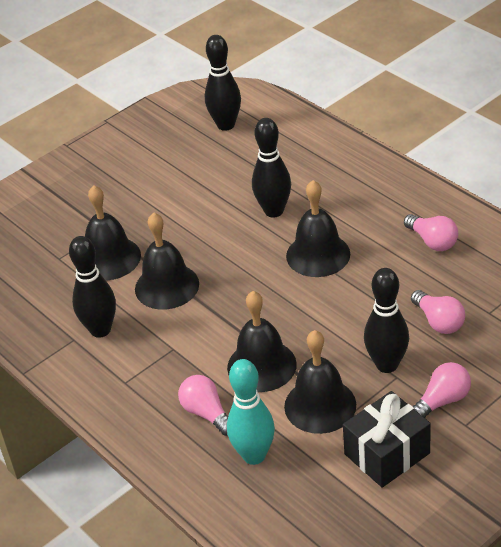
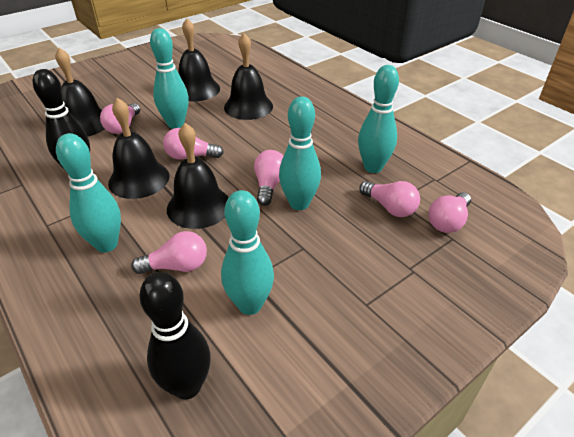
black bowling pin: [69,236,116,338] [205,35,241,131] [252,118,291,217] [364,268,409,373] = 4 -> [33,69,90,171] [139,272,211,400] = 2
black gift: [343,391,431,488] = 1 -> none = 0
pink light bulb: [178,375,228,436] [404,214,458,251] [411,290,465,334] [413,362,471,418] = 4 -> [100,103,140,134] [131,231,207,274] [163,128,224,160] [254,150,283,206] [359,181,420,217] [428,192,471,233] = 6
turquoise bowling pin: [227,359,275,465] = 1 -> [56,133,121,252] [150,28,189,129] [221,190,274,315] [279,96,321,210] [358,65,399,173] = 5

